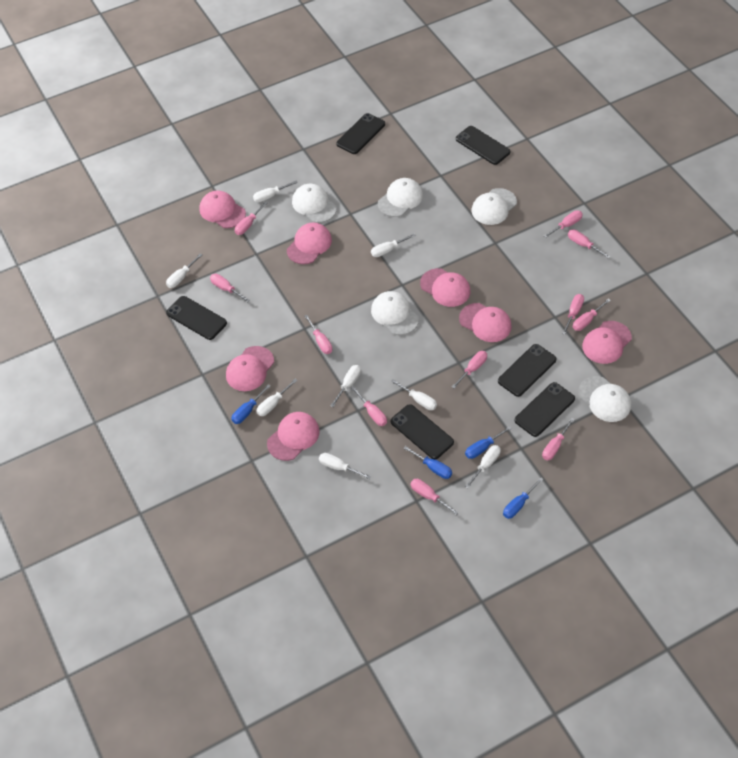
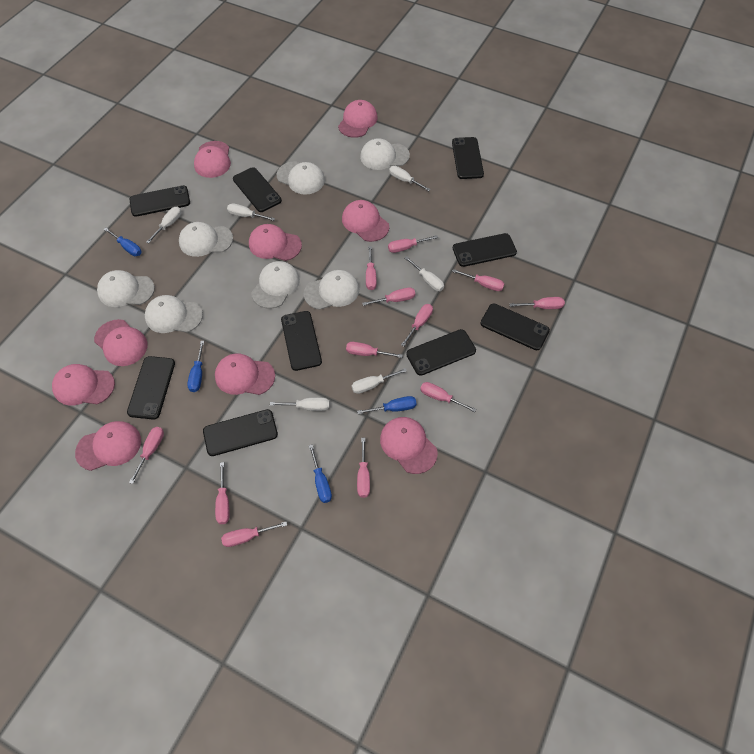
black phone: [166,296,227,340] [336,113,385,154] [391,404,454,459] [456,126,510,165] [498,344,556,397] [515,382,575,437] = 6 -> [127,356,175,420] [129,185,190,217] [203,409,278,456] [233,167,282,212] [281,311,322,371] [406,329,476,376] [452,137,484,179] [453,233,517,267] [481,303,550,350] = 9
pink cap: [199,190,246,228] [226,346,274,391] [267,412,320,461] [287,223,332,264] [420,268,470,307] [459,303,512,342] [582,321,632,364] = 7 -> [52,364,115,406] [75,421,141,471] [94,319,148,366] [194,141,231,178] [215,353,275,395] [249,224,302,261] [338,100,378,138] [342,200,389,242] [380,417,438,474] = 9
pink screwdriver: [210,274,250,302] [235,202,267,235] [305,315,332,354] [351,386,387,426] [410,479,459,515] [452,351,487,389] [542,418,575,460] [544,210,583,238] [562,294,584,335] [568,230,610,259] [573,298,611,331] = 11 -> [129,427,164,484] [215,462,230,524] [221,521,287,547] [346,342,403,358] [357,438,370,498] [362,287,415,306] [366,246,377,290] [388,235,438,253] [401,304,433,347] [420,382,476,412] [452,269,504,291] [510,297,565,309] = 12
white cap: [292,184,337,223] [371,291,419,335] [378,178,423,217] [472,188,517,225] [578,376,631,422] = 5 -> [97,270,155,307] [145,295,203,333] [179,222,233,257] [251,261,300,309] [277,161,325,195] [304,270,359,310] [360,138,410,170] = 7
white screwdriver: [166,253,203,288] [253,180,298,202] [256,379,298,416] [319,453,371,479] [330,365,361,407] [371,234,416,257] [391,379,437,410] [465,445,501,488] = 8 -> [146,207,181,243] [227,203,275,221] [270,398,329,411] [352,368,407,394] [389,166,431,191] [405,256,444,291] = 6

